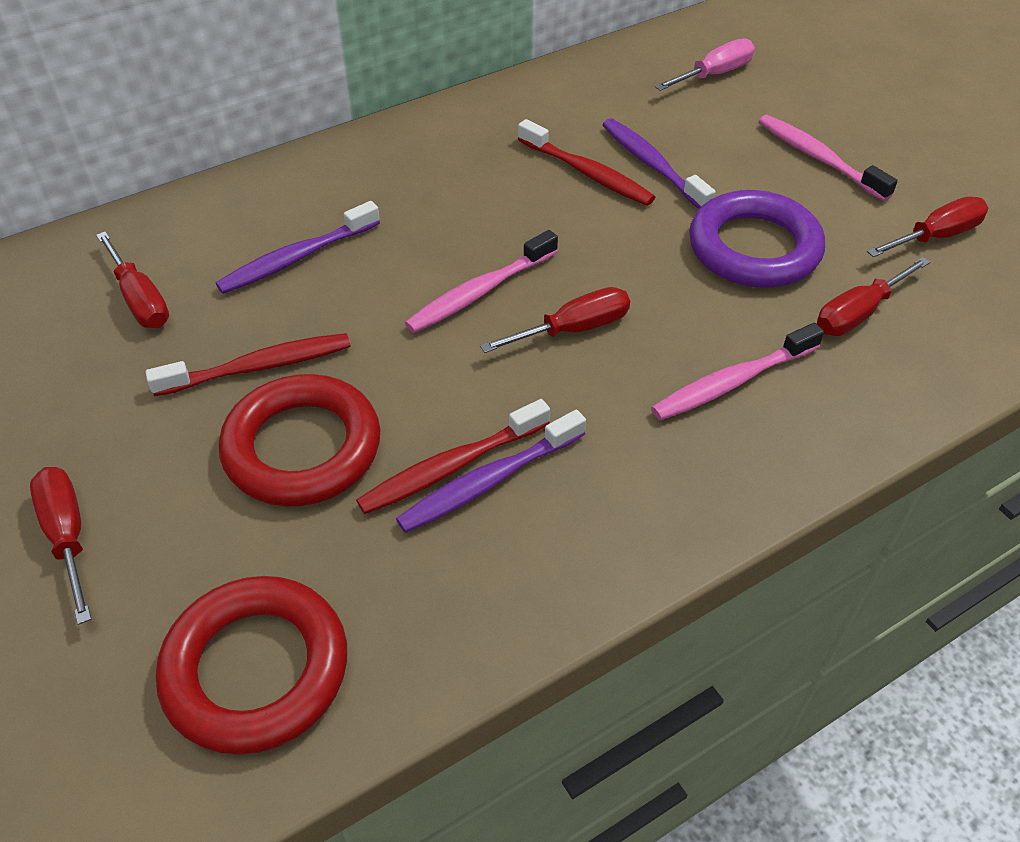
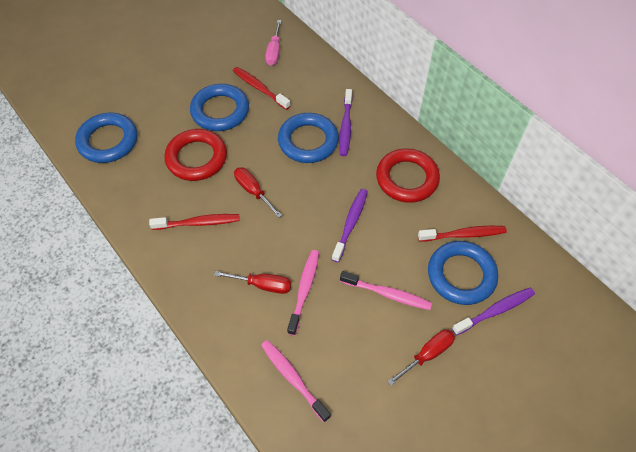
blue ring: none = 0 -> [75,113,137,163] [190,84,249,131] [278,113,339,163] [428,241,498,305] = 4
purple ring: [689,190,825,288] = 1 -> none = 0
red screwdriver: [30,467,92,625] [96,231,169,328] [480,287,630,353] [817,257,930,336] [867,196,988,257] = 5 -> [214,271,291,294] [234,167,282,218] [387,330,455,386] = 3

